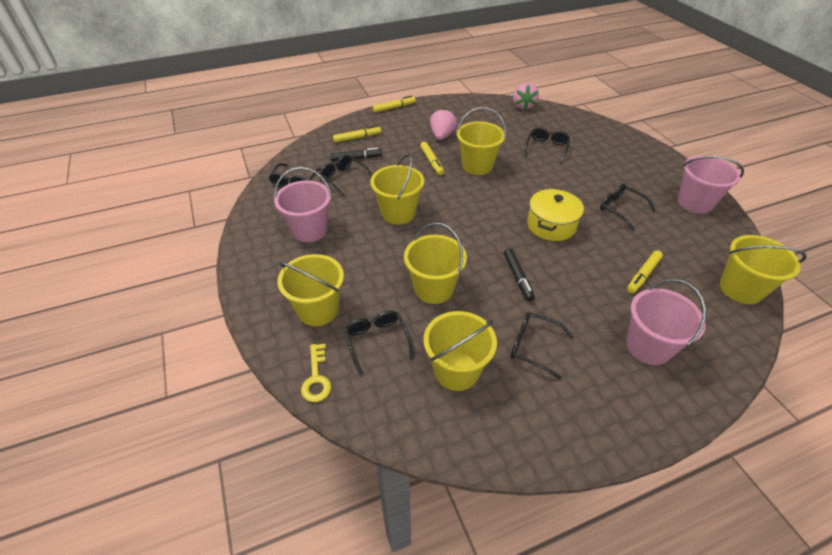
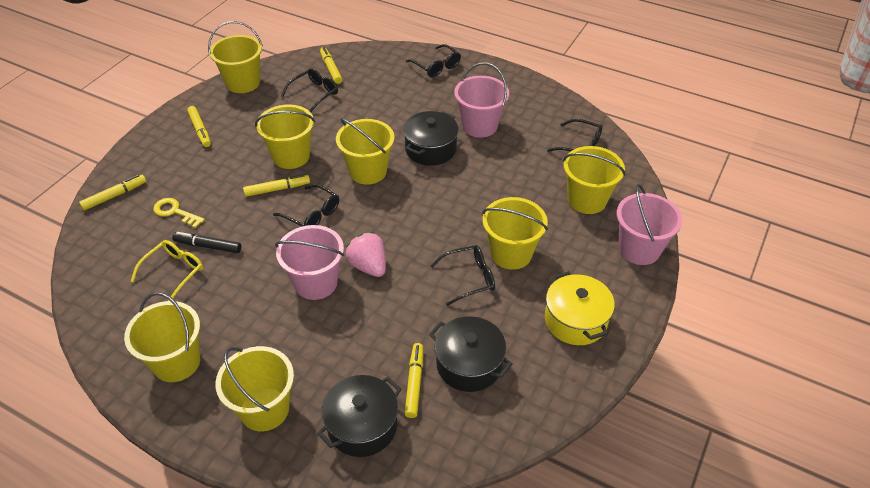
black glasses: [269,163,321,188] [319,155,372,197] [345,311,414,375] [511,312,574,380] [524,127,570,163] [600,184,656,231] = 6 -> [273,184,339,226] [281,68,338,112] [406,44,461,77] [430,245,495,306] [547,119,603,152] = 5
black marker: [330,148,382,161] [504,248,535,301] = 2 -> [172,232,241,253] = 1
black pot: none = 0 -> [317,375,402,457] [403,111,459,166] [429,316,513,392] = 3
pink strawberry: [430,108,457,140] [513,83,539,110] = 2 -> [345,232,386,277] = 1
yellow bucket: [277,254,344,326] [370,154,424,225] [404,223,467,304] [424,311,497,391] [457,107,506,175] [720,235,807,304] = 6 -> [124,292,200,382] [208,21,263,93] [216,346,294,431] [255,105,315,169] [336,118,395,185] [482,197,548,270] [563,146,625,214] = 7
yellow glasses: none = 0 -> [131,240,203,301] = 1
yellow marker: [333,125,381,143] [373,95,416,113] [420,142,444,175] [627,250,663,293] = 4 -> [79,174,146,211] [187,106,211,147] [243,174,310,197] [320,47,342,84] [404,343,423,418] = 5

